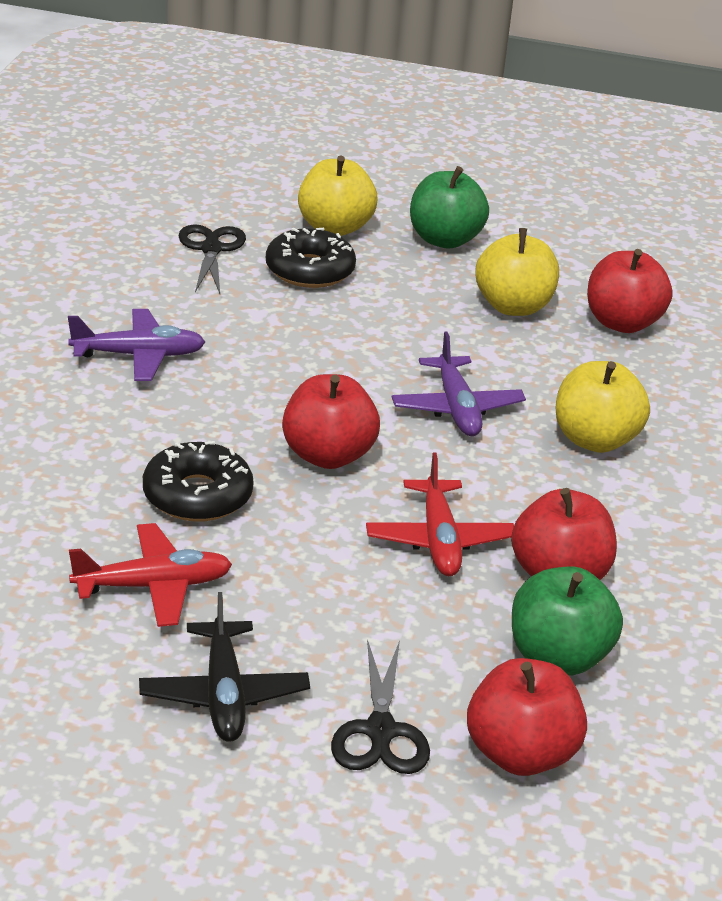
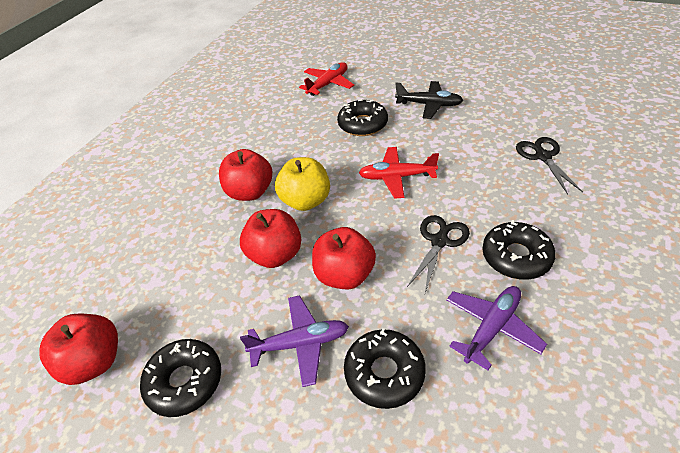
black donut: [143,441,254,522] [266,228,356,288] = 2 -> [140,339,221,417] [337,99,388,136] [344,328,426,409] [482,220,556,280] = 4
green apple: [410,166,489,249] [512,567,623,675] = 2 -> none = 0
yellow apple: [298,155,377,236] [475,228,559,316] [556,361,650,453] = 3 -> [275,157,330,211] = 1

